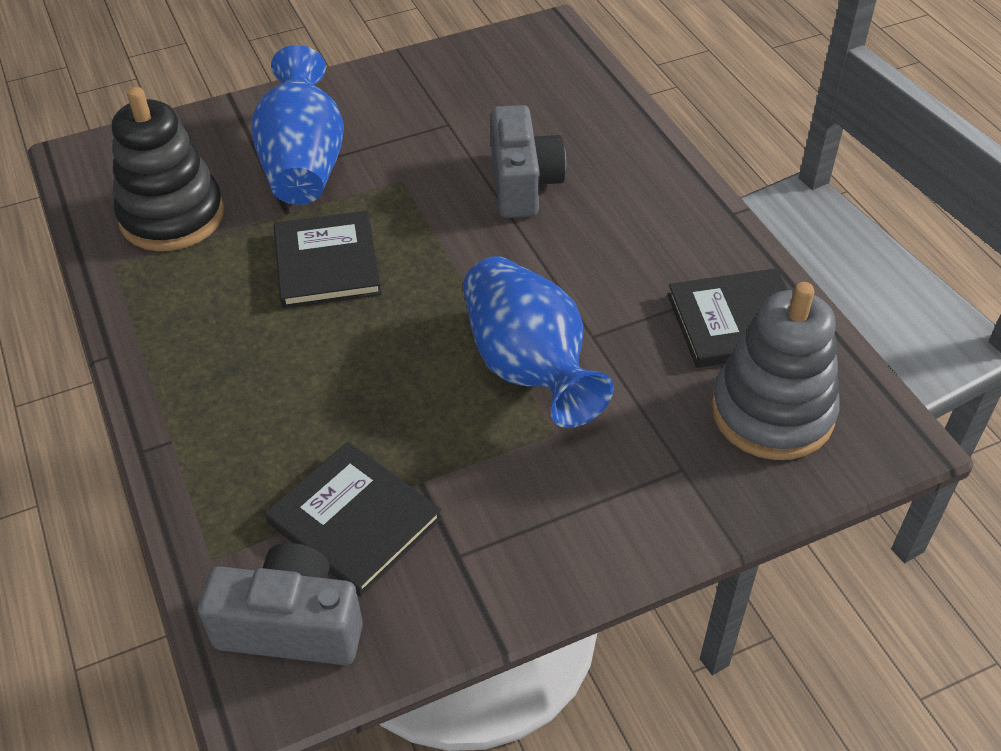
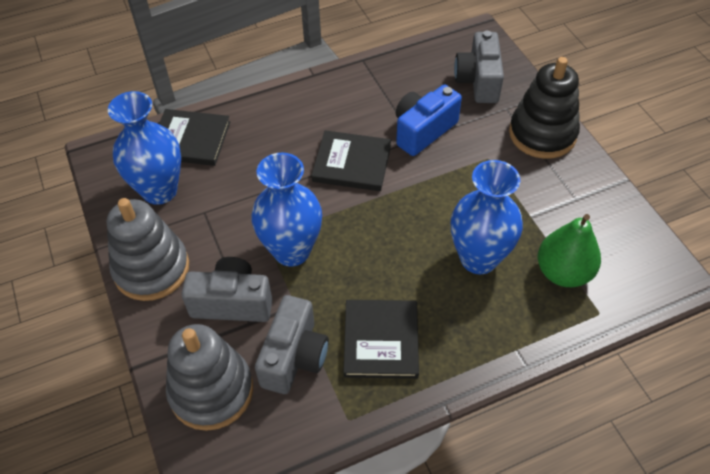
blue camera: none = 0 -> [396,85,462,156] = 1
blue vase: [251,45,344,205] [463,256,614,428] = 2 -> [108,91,181,205] [251,153,322,267] [451,160,523,274] = 3
green pear: none = 0 -> [538,214,601,287] = 1
grey camera: [198,543,363,665] [491,105,566,218] = 2 -> [181,257,272,322] [255,295,329,394] [454,31,504,103] = 3
grey stacking toy: [711,282,840,460] = 1 -> [107,198,189,301] [166,324,253,431] = 2

